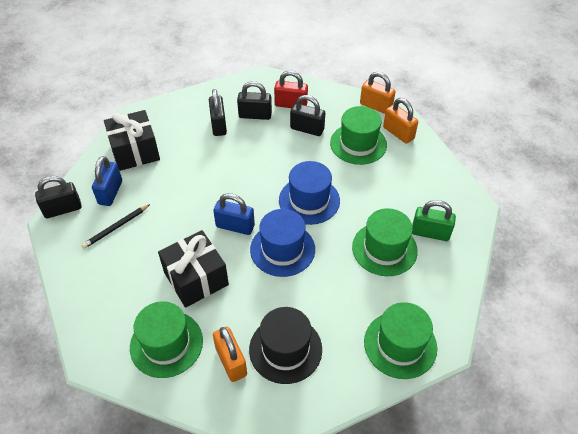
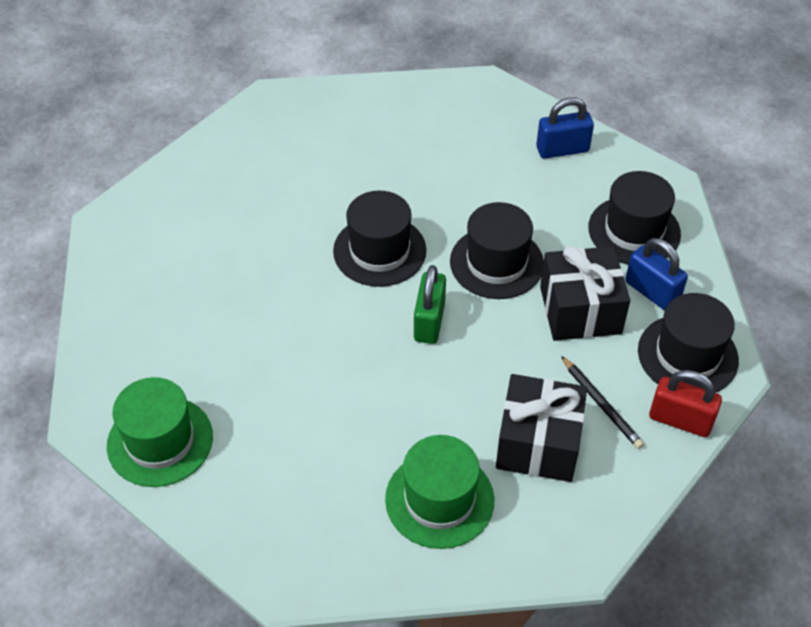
black hat: [249,307,322,384] = 1 -> [333,191,426,287] [450,202,544,299] [588,171,681,265] [638,293,739,393] = 4
black padlock: [35,176,82,218] [209,89,227,136] [237,81,272,120] [290,95,325,136] = 4 -> none = 0
blue hat: [250,209,315,277] [279,161,340,225] = 2 -> none = 0
green hat: [130,301,203,378] [330,106,387,165] [352,208,418,276] [364,302,437,379] = 4 -> [107,377,213,487] [385,435,494,549] = 2
orange padlock: [213,327,247,382] [360,72,396,114] [383,98,418,144] = 3 -> none = 0

